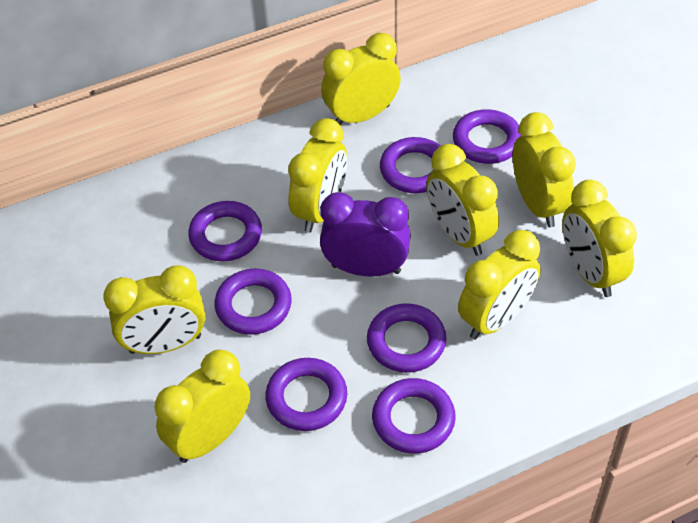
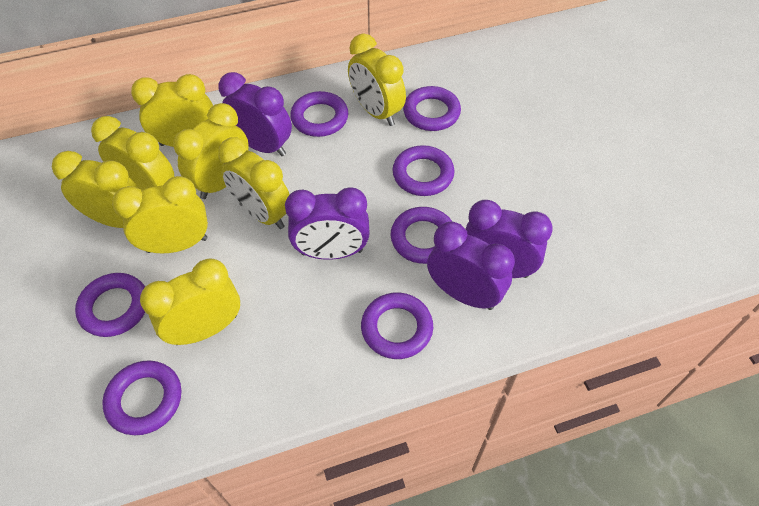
purple clock: [320,192,411,277] = 1 -> [218,72,292,156] [285,188,370,260] [427,222,515,310] [466,200,553,278] = 4

